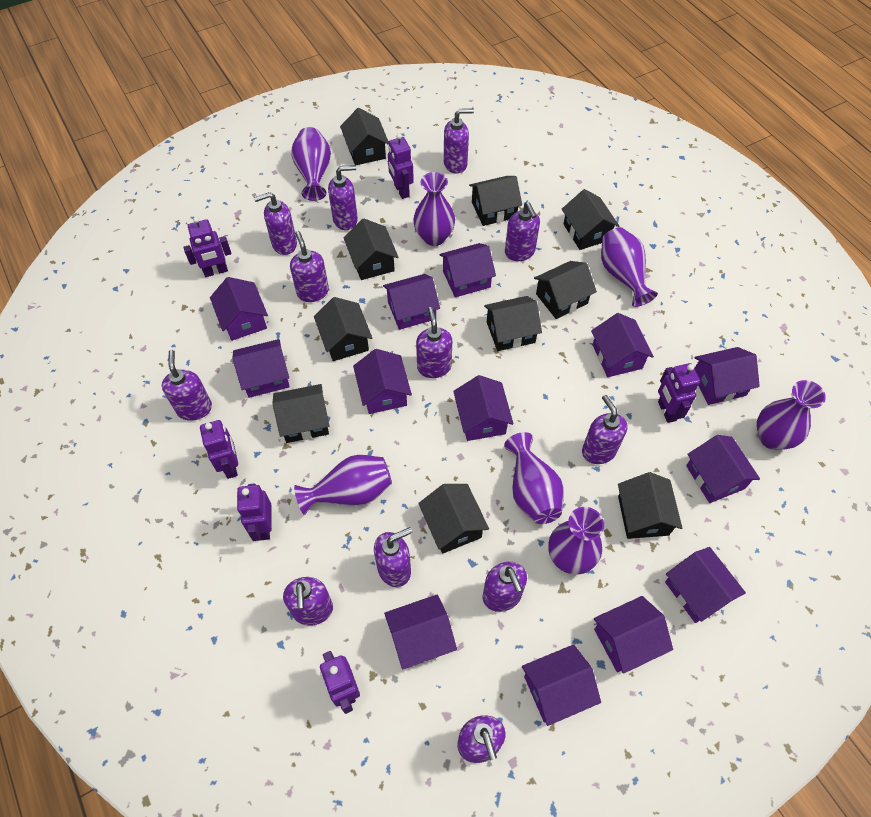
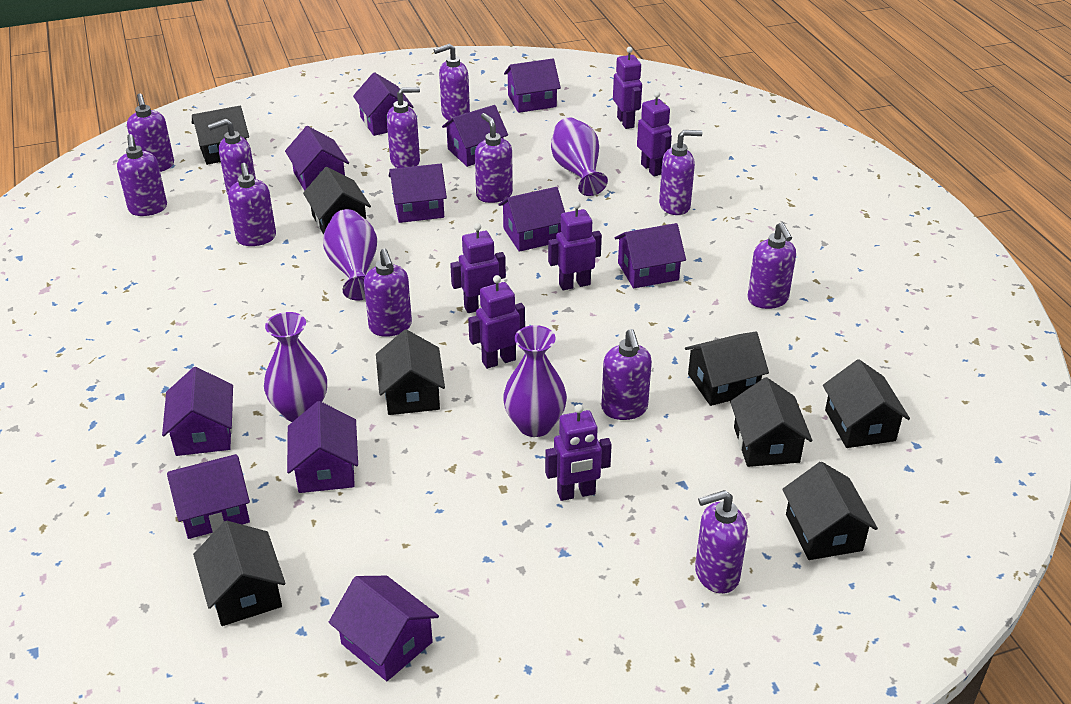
black house: [272,384,329,443] [314,297,372,361] [340,108,389,165] [343,218,399,280] [418,484,489,554] [469,176,522,226] [484,296,542,351] [534,261,597,319] [562,189,619,250] [618,472,682,539] = 10 -> [192,106,249,165] [193,521,285,626] [303,167,371,235] [376,329,445,415] [685,331,769,406] [730,377,812,467] [782,462,878,560] [823,359,910,448] = 8
purple house: [210,277,268,341] [232,339,290,398] [353,349,412,414] [383,274,440,330] [384,594,457,670] [439,243,496,297] [453,375,514,441] [522,644,601,726] [591,313,654,377] [594,596,673,674] [665,547,746,623] [686,435,760,503] [694,347,760,405] = 13 -> [162,367,233,456] [167,454,250,539] [285,126,349,191] [287,401,358,493] [328,576,439,681] [353,72,413,136] [389,164,447,223] [442,105,508,167] [498,187,565,252] [504,58,561,113] [615,223,686,288] = 11
purple vase: [291,127,331,201] [294,455,392,515] [413,172,455,246] [504,432,564,524] [548,507,604,575] [601,227,658,307] [757,380,826,450] = 7 -> [264,312,327,422] [323,209,377,300] [503,325,567,437] [551,118,608,196] = 4

